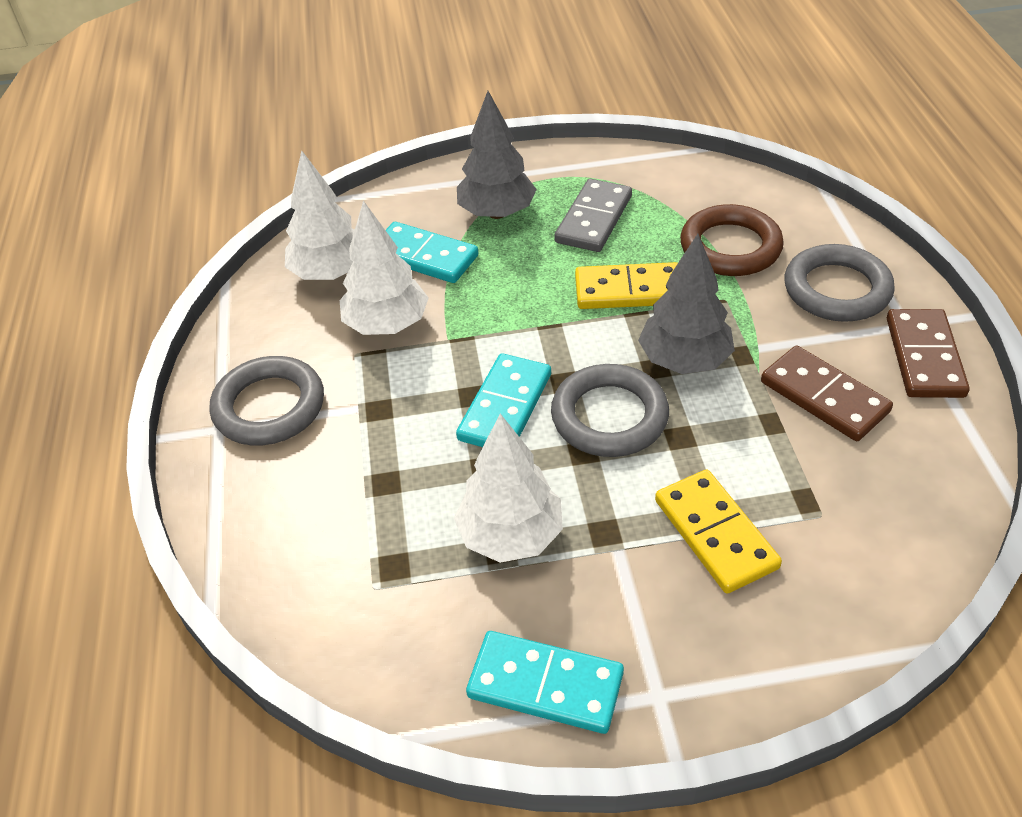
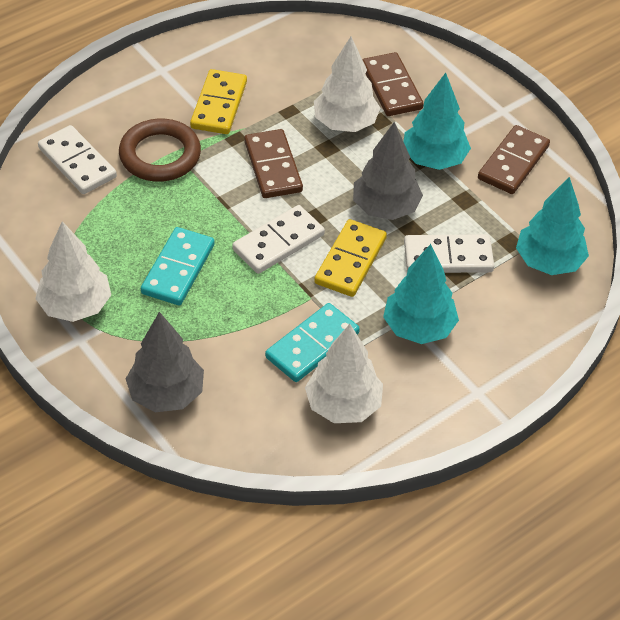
brown domino: [761,346,893,441] [887,309,970,398] = 2 -> [244,129,303,198] [362,52,424,116] [478,125,550,194] = 3
grey domino: [554,179,632,252] = 1 -> none = 0
grey ring: [210,356,324,445] [551,364,669,457] [785,244,895,322] = 3 -> none = 0
turquoise domino: [386,222,478,283] [456,353,551,447] [466,631,624,734] = 3 -> [141,227,215,305] [265,303,360,382] = 2
turquoise tree: none = 0 -> [383,244,459,344] [403,73,471,170] [516,177,589,275] = 3
white domino: none = 0 -> [38,125,117,194] [232,205,325,274] [404,234,494,273] = 3

